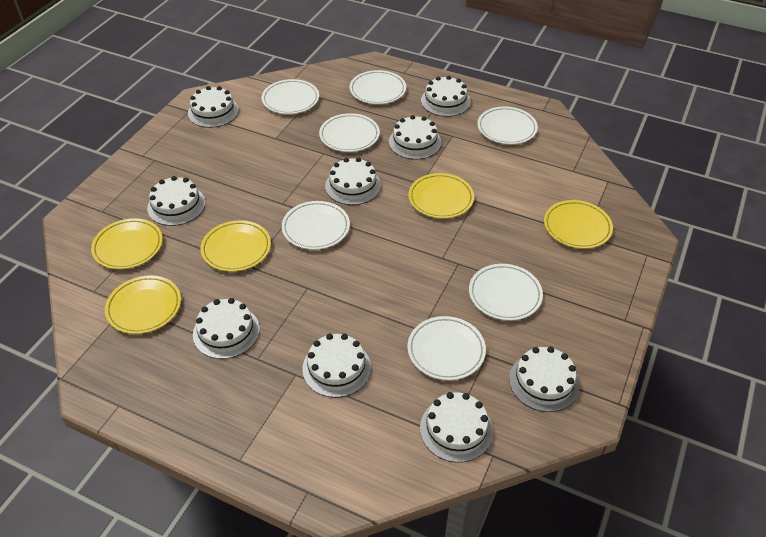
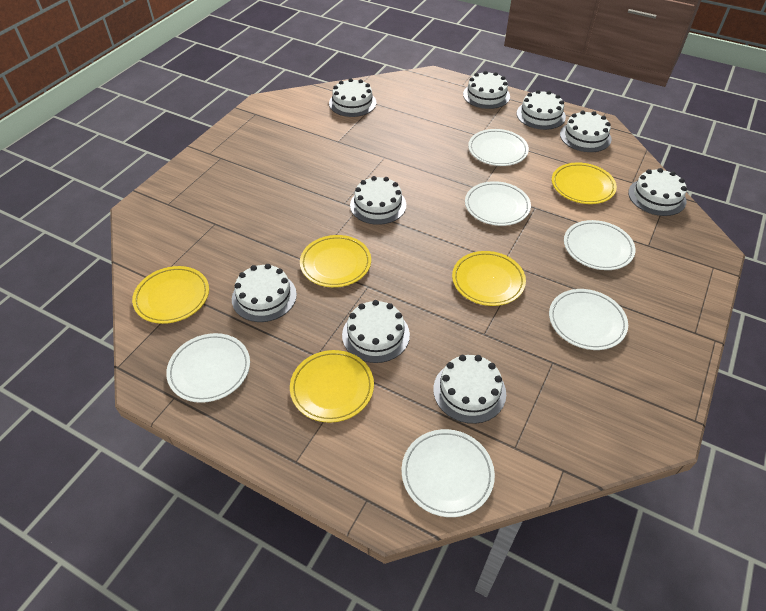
white plate: [262,79,319,114] [282,201,350,250] [319,113,380,152] [349,70,406,104] [407,316,486,380] [469,264,543,321] [477,107,538,144] = 7 -> [166,333,250,403] [402,429,495,517] [465,181,531,226] [468,129,529,166] [549,289,628,350] [564,220,635,270] = 6

